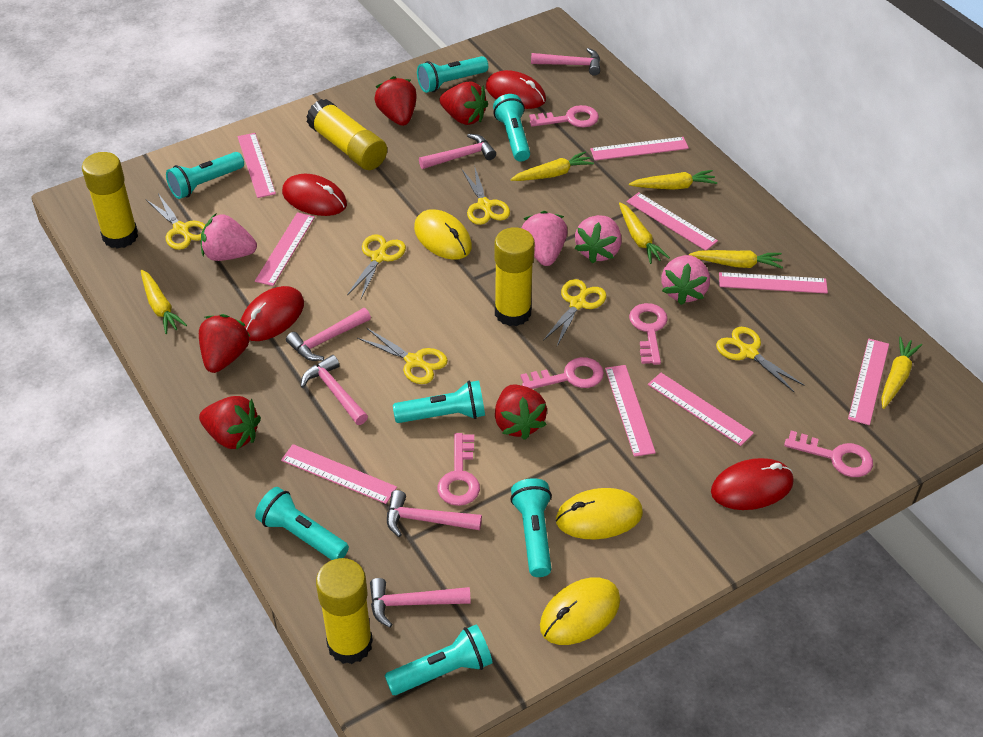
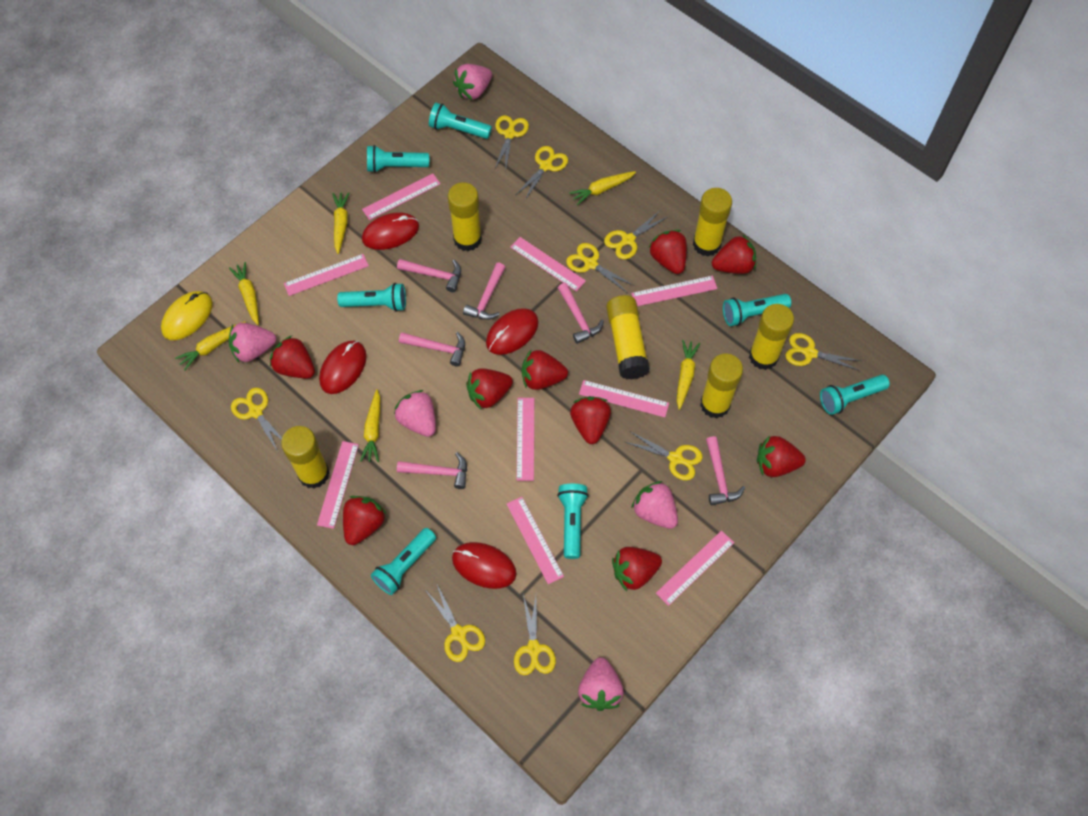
pink key: [438,433,480,506] [521,357,604,389] [529,105,599,127] [629,303,668,365] [784,431,873,477] = 5 -> none = 0
pink strawberry: [201,214,257,261] [522,211,568,266] [574,215,621,264] [661,255,710,305] = 4 -> [229,323,276,362] [394,390,436,437] [453,64,492,100] [578,657,624,711] [631,481,678,529] = 5
red strawberry: [199,314,251,373] [199,396,261,450] [375,76,417,126] [439,81,488,125] [495,385,547,440] = 5 -> [270,336,315,379] [343,496,386,545] [466,368,513,409] [522,350,568,390] [570,396,611,444] [612,547,662,591] [649,230,687,274] [712,235,756,274] [757,435,806,477] = 9
yellow glue stick: [82,152,138,249] [306,99,387,170] [316,558,373,664] [494,227,535,326] = 4 -> [281,426,329,489] [448,182,482,251] [606,295,650,379] [693,188,732,256] [700,354,743,418] [749,304,794,370] = 6
yellow mouse: [414,209,472,260] [540,577,620,645] [556,488,643,539] = 3 -> [161,291,213,340] = 1
yellow scissors: [146,194,205,250] [347,234,406,299] [357,328,448,384] [462,165,510,225] [543,279,606,346] [716,327,804,392] = 6 -> [231,388,282,452] [426,585,485,662] [495,115,529,169] [514,595,556,675] [516,146,568,200] [566,243,634,293] [604,211,667,259] [626,431,703,480] [785,333,861,371] = 9

